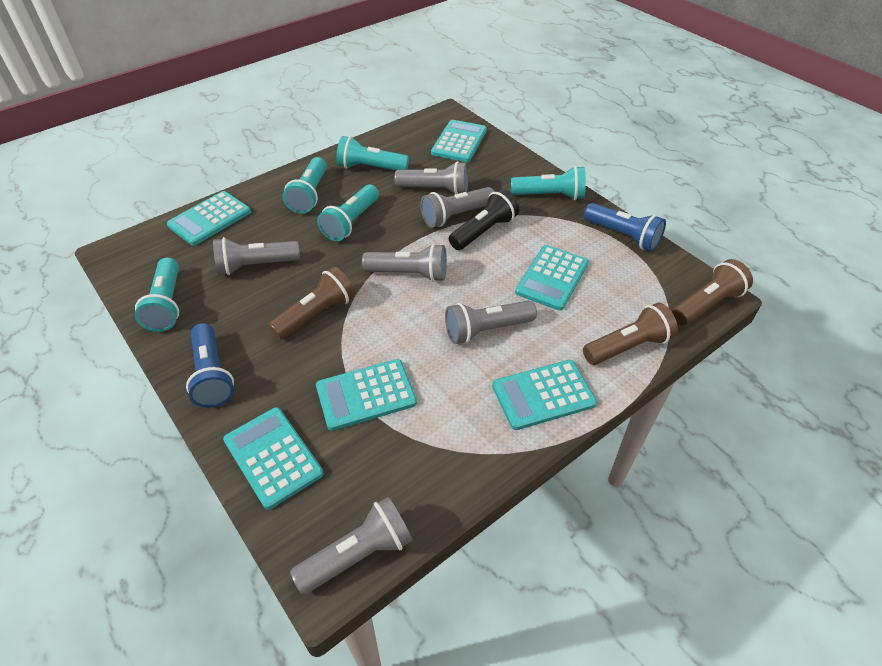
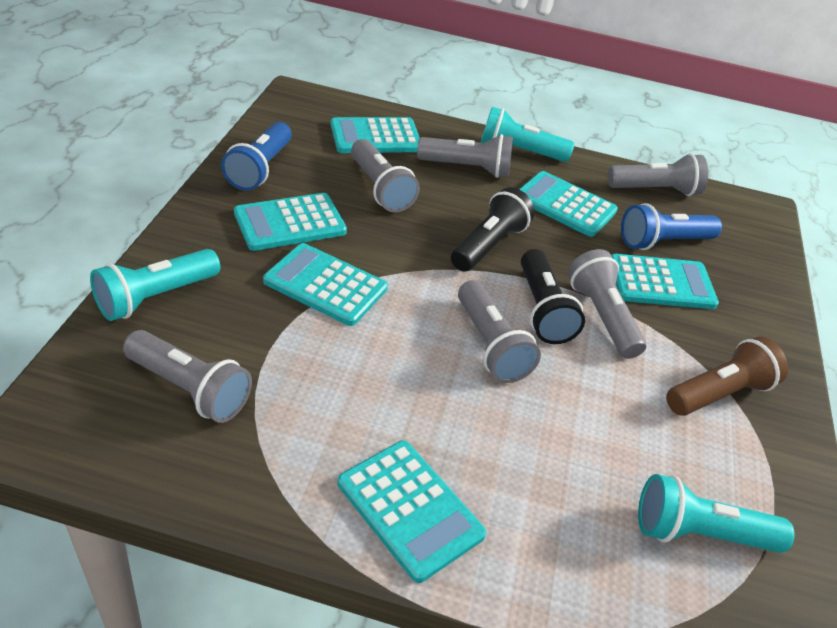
black flashlight: [449,188,519,250] = 1 -> [451,187,535,272] [521,249,585,344] = 2
brown flashlight: [268,267,355,340] [583,303,678,365] [672,259,753,326] = 3 -> [666,336,788,416] = 1
turquoise flashlight: [135,257,179,332] [283,157,327,214] [317,185,379,241] [337,136,409,171] [511,166,586,200] = 5 -> [90,249,220,321] [481,107,574,162] [638,474,795,553] = 3

